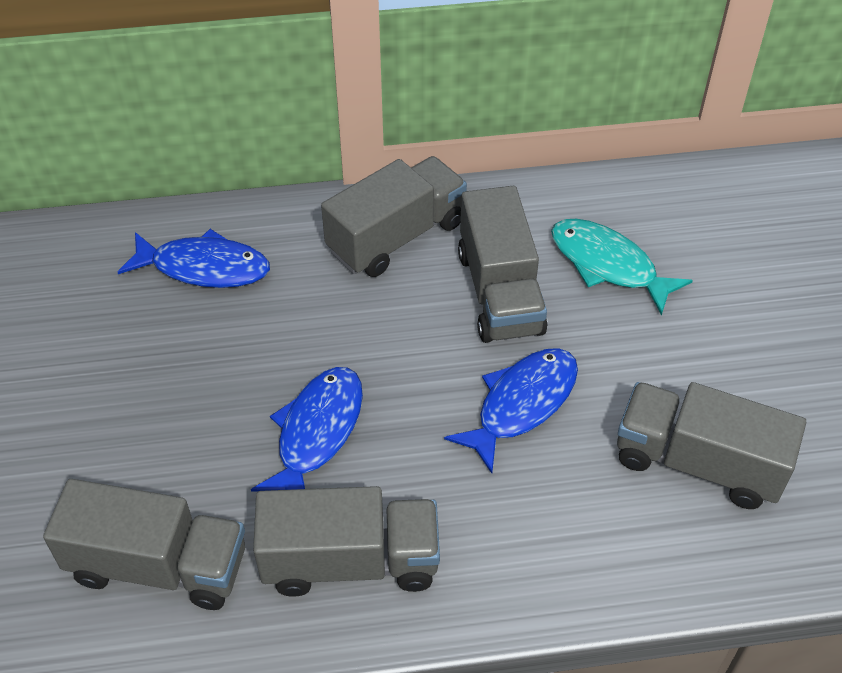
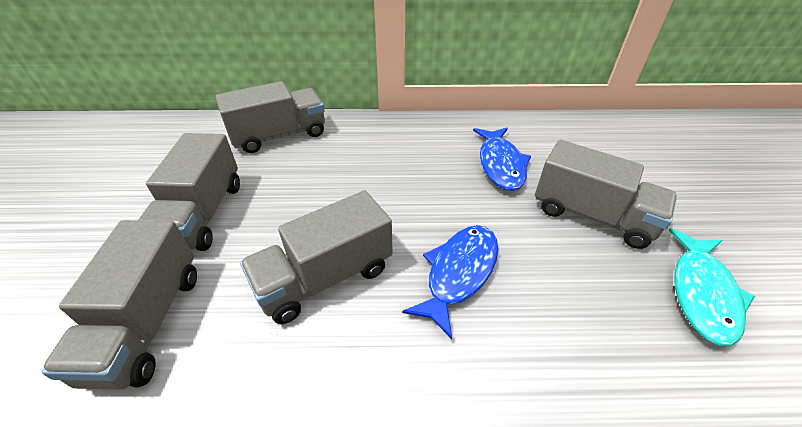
blue fish: [118,229,270,288] [251,367,363,492] [444,348,578,473] = 3 -> [402,225,498,339] [473,128,531,191] = 2

